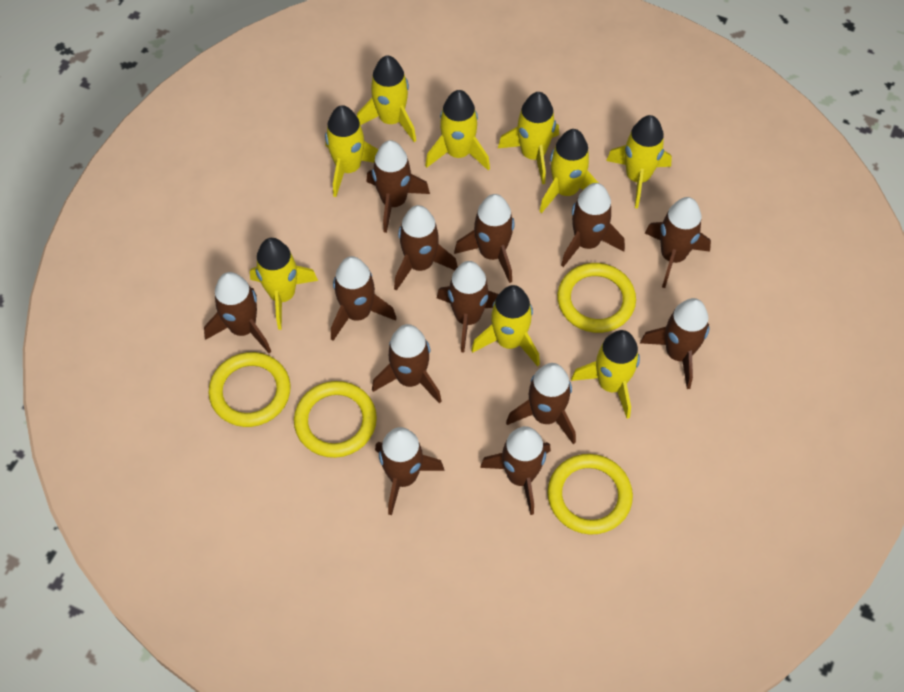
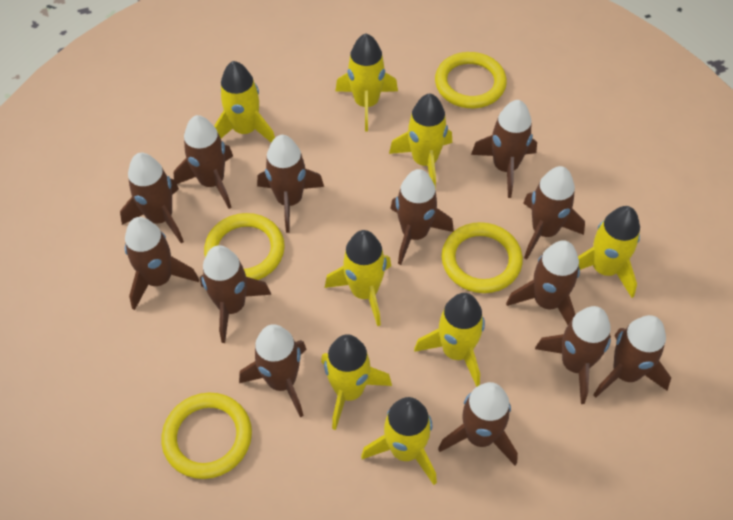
yellow rocket: [250,238,318,330] [325,105,379,197] [357,55,416,142] [425,90,490,171] [471,285,540,366] [498,92,559,184] [539,129,598,213] [571,330,640,419] [606,115,672,208] = 9 -> [214,61,275,143] [321,334,392,430] [325,230,391,326] [336,33,398,132] [361,397,437,485] [389,93,452,190] [414,293,485,387] [578,206,640,298] = 8

